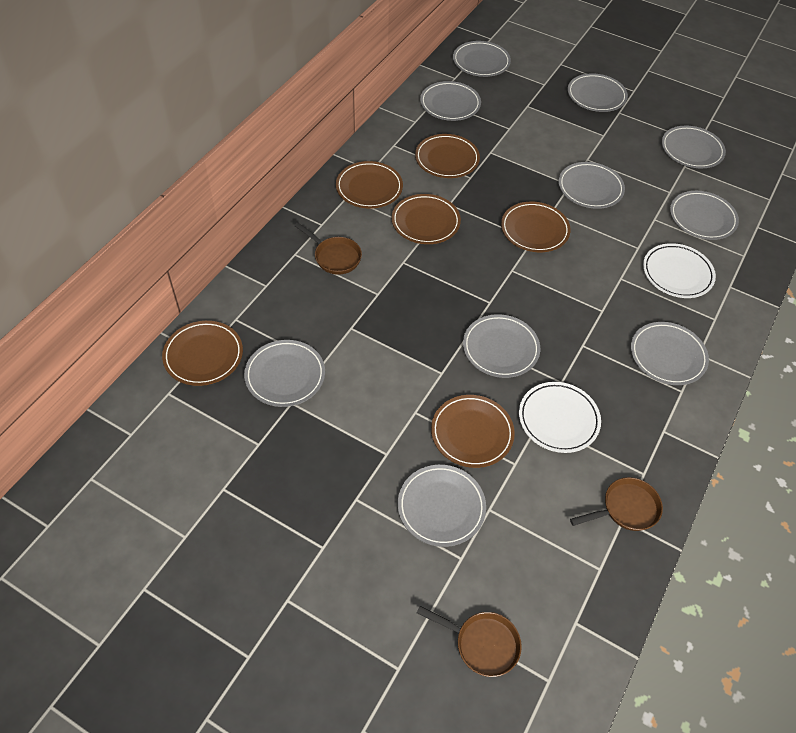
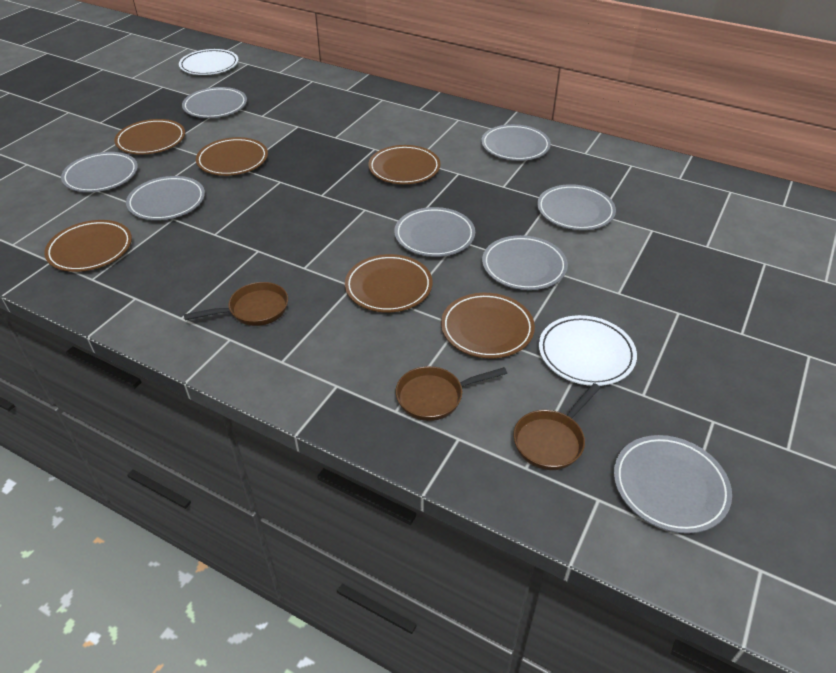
grey plate: [244,340,325,407] [398,465,486,547] [420,81,481,121] [453,41,511,77] [463,314,540,378] [558,162,625,209] [568,73,628,112] [631,322,709,385] [662,125,726,168] [670,191,739,240] = 10 -> [61,152,138,192] [126,176,205,220] [182,87,247,118] [394,207,475,257] [481,124,551,161] [482,235,568,290] [537,184,616,230] [614,435,732,534] = 8

